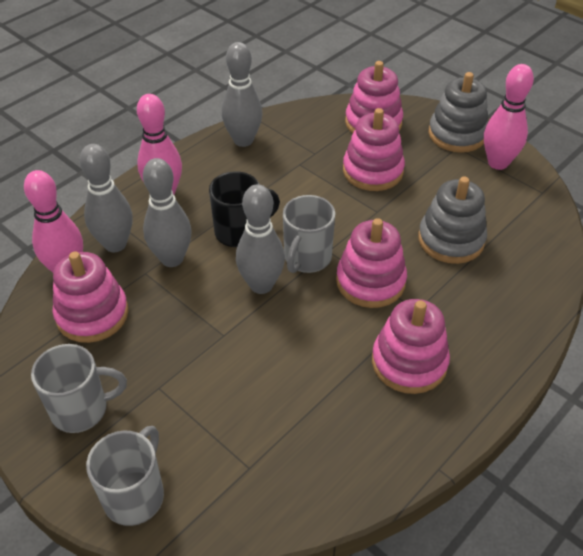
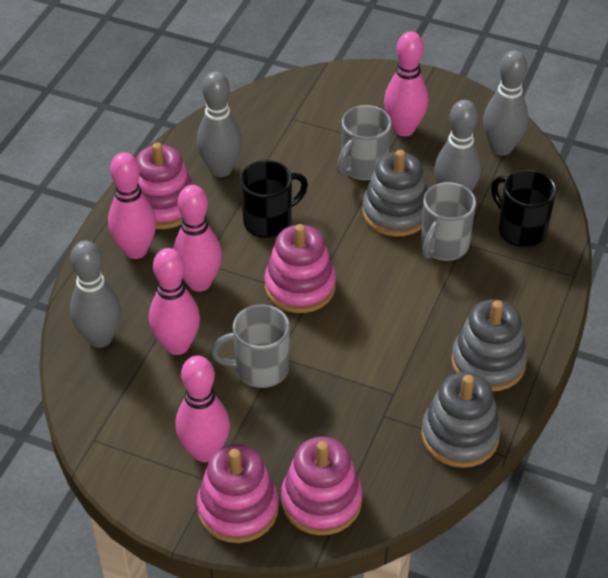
black mug: [209,171,280,247] = 1 -> [240,160,308,238] [491,169,557,247] = 2
grey stacking toy: [418,176,487,264] [428,72,488,153] = 2 -> [362,150,428,237] [421,372,501,468] [451,299,528,391] = 3
pink bowling pin: [24,170,83,273] [137,94,182,195] [484,64,534,170] = 3 -> [108,152,156,259] [149,248,200,355] [173,185,222,292] [175,356,230,462] [384,31,428,136] = 5
pink stacking toy: [52,252,128,343] [336,218,407,308] [343,108,405,191] [345,61,403,133] [372,299,450,394] = 5 -> [136,143,193,229] [197,444,279,543] [264,224,336,313] [281,437,362,535] = 4

